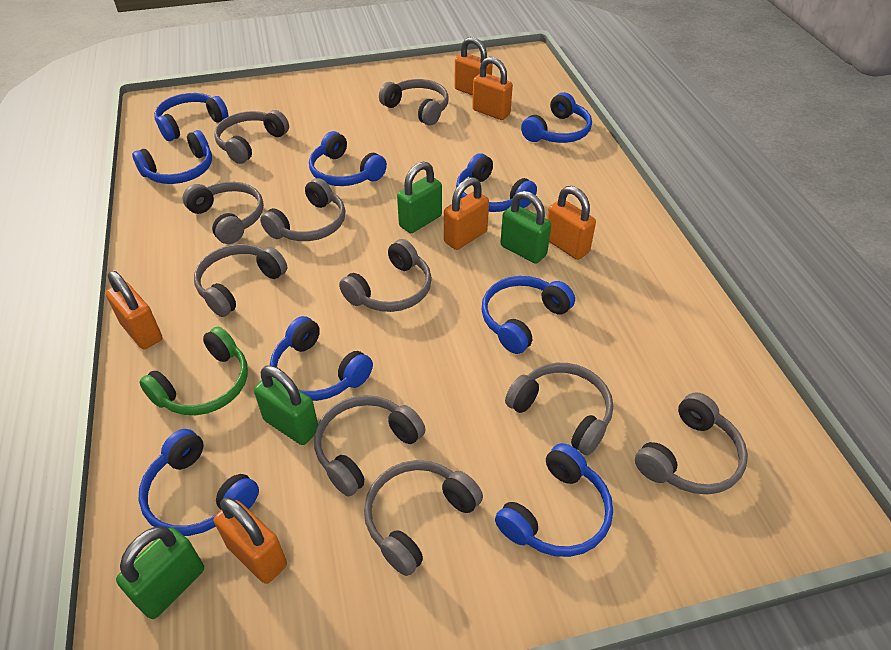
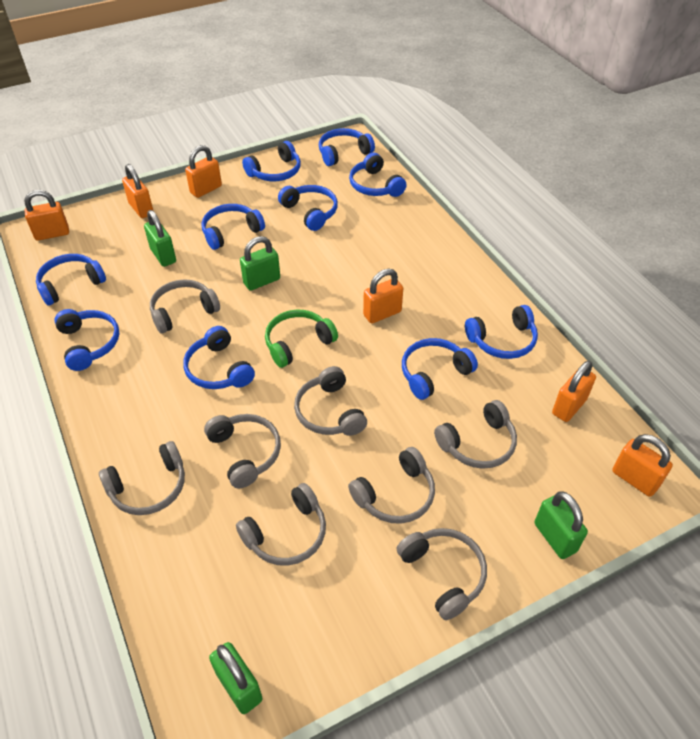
blue headphones: [132,130,212,184] [139,429,259,536] [154,93,228,141] [270,316,373,401] [309,131,387,186] [456,153,537,212] [482,276,575,354] [495,443,613,557] [521,92,592,143] = 9 -> [36,254,106,305] [54,309,119,371] [183,326,255,389] [201,204,265,250] [242,141,301,181] [278,185,338,231] [319,128,375,166] [349,153,407,197] [402,338,478,400] [465,305,538,359] = 10
grey headphones: [182,182,264,244] [194,244,287,317] [214,110,289,164] [260,178,345,241] [314,395,426,496] [339,239,432,312] [364,460,483,576] [379,79,449,126] [505,363,613,455] [635,392,748,495] = 10 -> [99,441,185,515] [150,279,220,333] [204,414,281,488] [236,483,326,566] [294,366,367,436] [348,447,435,524] [396,528,487,620] [434,400,517,469] = 8

